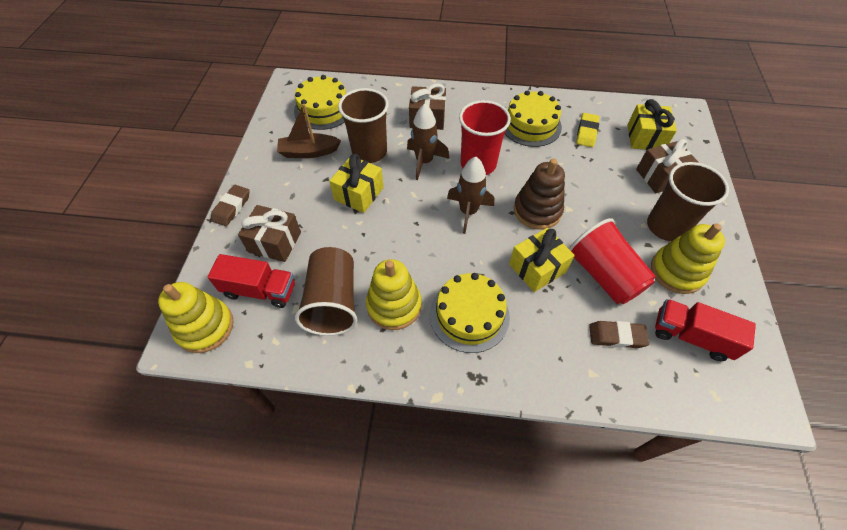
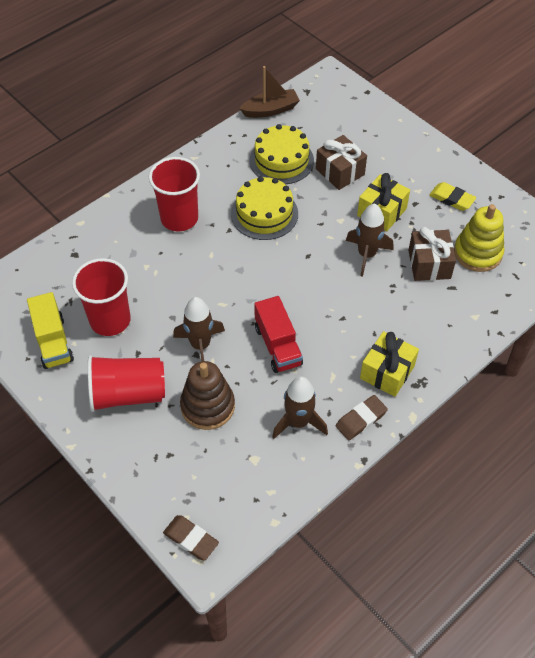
brown cup: [295,247,357,336] [338,88,389,163] [647,162,729,241] = 3 -> none = 0
brown gift: [238,205,301,262] [409,83,446,130] [636,139,699,193] = 3 -> [316,135,367,190] [408,227,456,281] = 2
brown rocket: [407,104,449,180] [447,157,494,234] = 2 -> [173,297,225,361] [272,377,328,439] [346,203,393,277] = 3
red cup: [459,100,511,175] [569,218,656,304] = 2 -> [72,258,131,336] [88,355,165,412] [149,157,200,231] = 3
red truck: [208,254,295,308] [655,299,756,361] = 2 -> [254,296,303,373] = 1
yellow cake: [294,75,346,130] [430,273,510,353] [505,90,562,147] = 3 -> [231,176,298,240] [250,124,314,184] = 2
yellow gift: [329,154,384,213] [509,228,575,292] [627,99,677,150] = 3 -> [357,173,410,231] [360,331,419,397] = 2
yellow stacking toy: [158,282,234,353] [366,259,421,330] [651,223,725,294] = 3 -> [454,204,504,272] = 1
yellow truck: none = 0 -> [27,292,74,369] = 1

